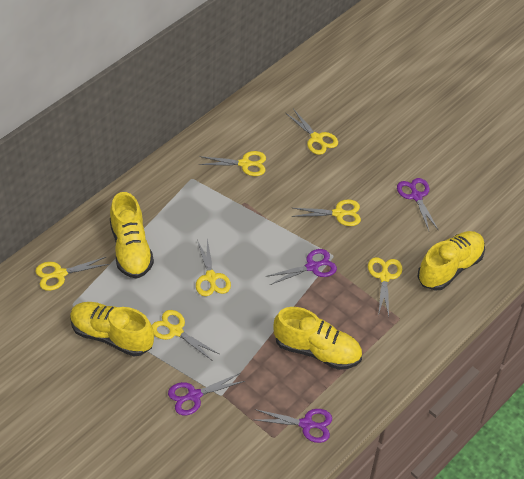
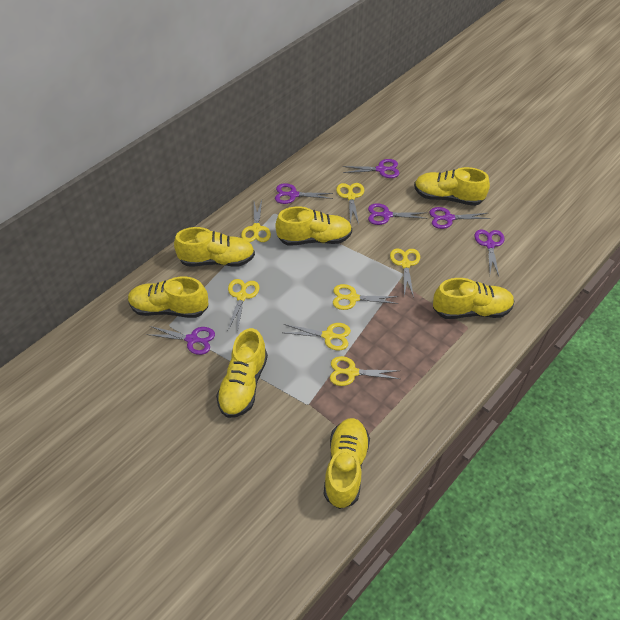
purple scissors: [168,373,245,415] [255,409,332,443] [265,249,337,285] [397,178,438,231] = 4 -> [146,326,215,355] [275,183,333,204] [343,159,400,178] [368,203,428,225] [429,207,491,229] [475,229,505,276] = 6
yellow shoe: [70,302,154,357] [110,192,154,278] [273,307,362,370] [417,231,485,291] = 4 -> [128,277,209,318] [174,227,255,267] [216,328,268,418] [275,207,352,246] [324,418,370,509] [414,167,490,206] [433,278,514,319] = 7

